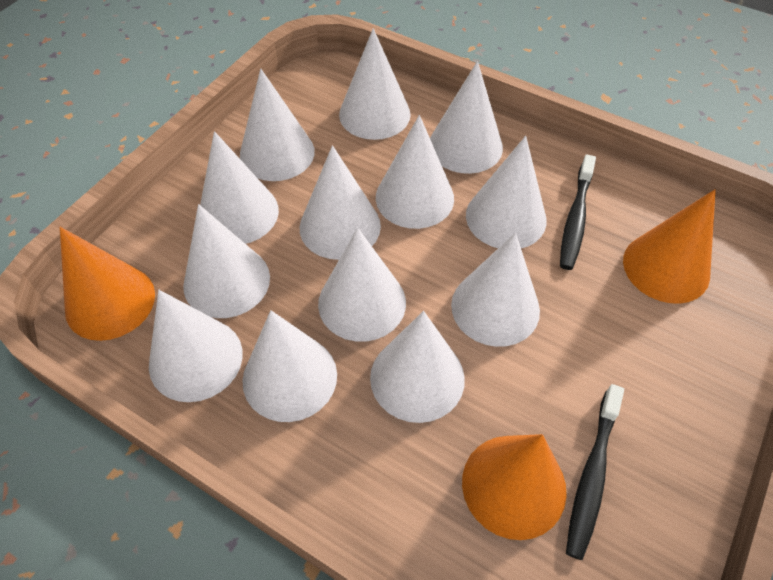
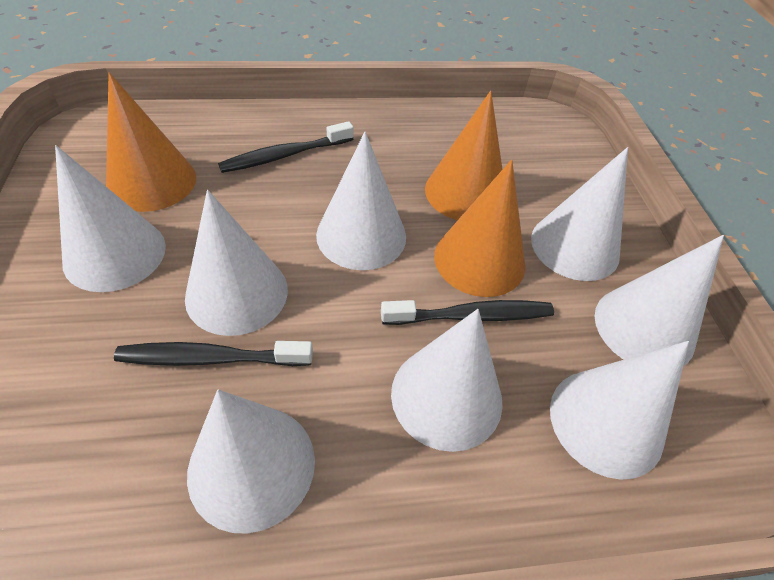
black toothbrush: [560,154,596,270] [566,384,624,560] = 2 -> [114,341,313,366] [218,121,354,173] [381,300,554,325] = 3
white cone: [149,290,243,402] [183,204,270,318] [200,131,279,244] [240,69,315,181] [242,310,337,422] [300,145,381,260] [318,228,406,342] [339,28,411,140] [370,311,465,423] [376,115,454,229] [430,61,503,174] [451,233,540,347] [466,136,546,248] = 13 -> [55,145,166,292] [185,190,288,336] [187,389,315,534] [316,132,406,270] [391,309,503,452] [531,147,628,281] [550,341,689,480] [595,235,724,366] = 8

